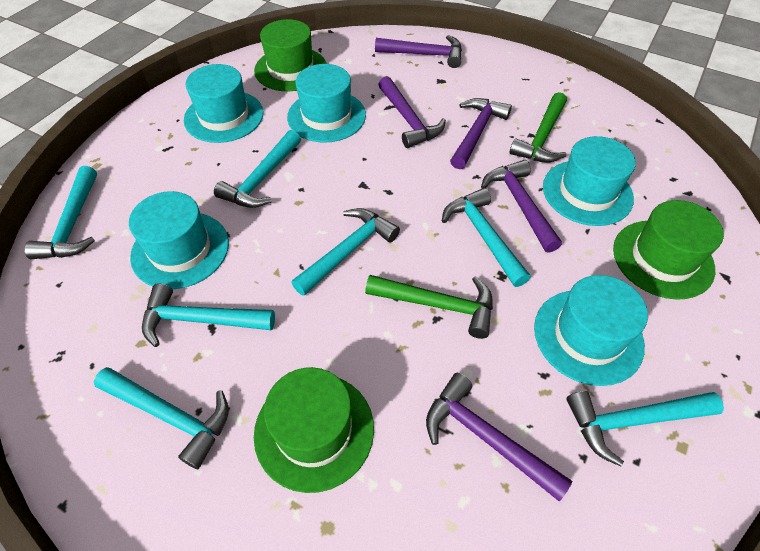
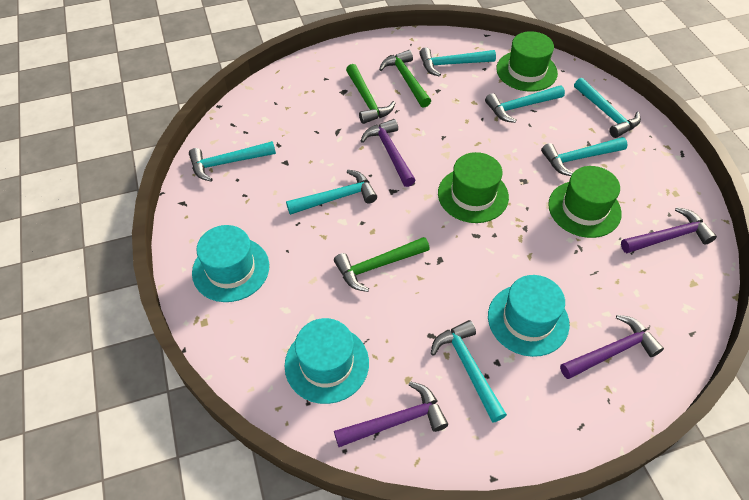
green hammer: [365,275,493,339] [509,92,567,162] = 2 -> [334,237,430,292] [346,64,395,124] [379,50,431,108] = 3
purple hammer: [375,35,462,68] [378,76,446,148] [426,373,573,501] [450,98,512,169] [481,160,562,253] = 5 -> [334,381,448,447] [361,119,416,187] [560,315,664,379] [621,207,717,253] = 4
turquoise hat: [129,191,229,289] [184,64,264,143] [287,64,366,143] [534,275,648,386] [543,136,636,226] = 5 -> [192,225,269,302] [285,318,369,404] [488,275,570,357] = 3

